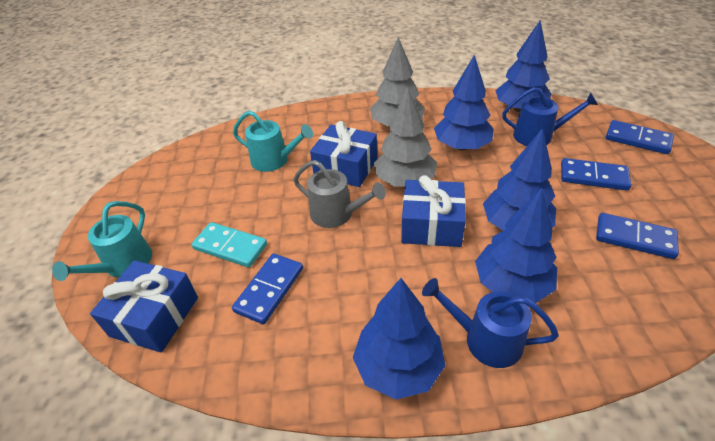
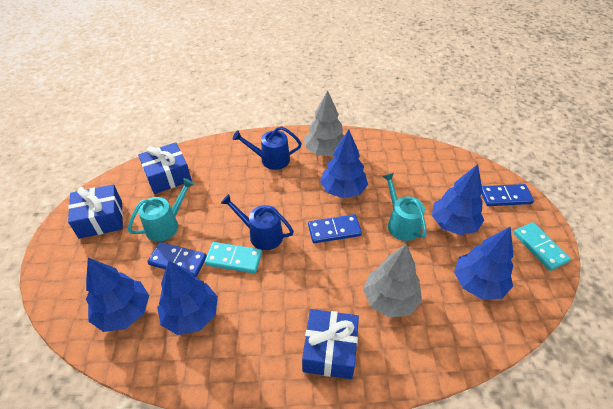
blue domino: [232,253,303,324] [561,158,631,191] [596,213,679,259] [606,120,674,154] = 4 -> [147,242,207,277] [308,214,362,243] [482,184,534,206] = 3
grey watering can: [293,160,386,228] = 1 -> none = 0
turquoise domino: [191,222,267,267] = 1 -> [205,242,262,273] [514,222,571,271] = 2

